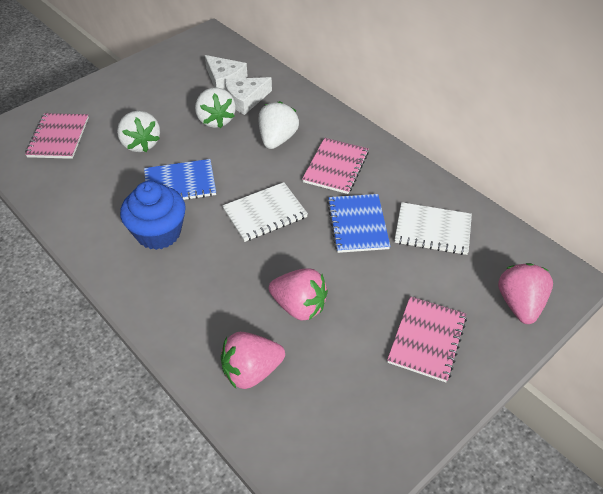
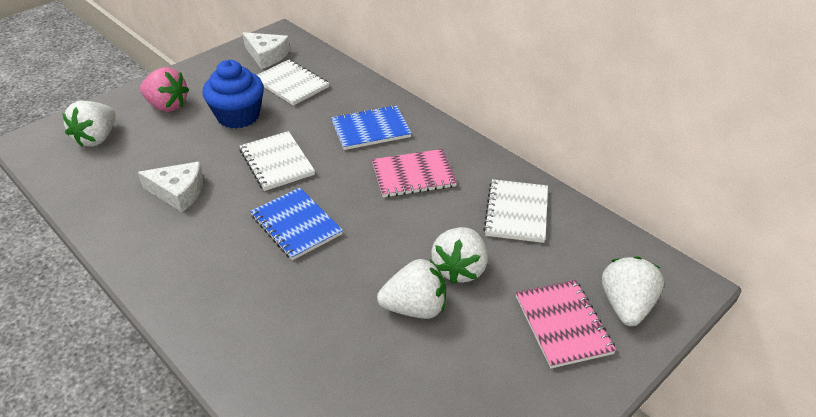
pink notebook: [25,113,89,159] [302,138,369,194] [387,296,467,382] = 3 -> [372,149,457,197] [516,280,616,368] = 2
pink strawberry: [221,332,285,389] [269,268,328,321] [498,263,553,324] = 3 -> [140,67,189,112] = 1
white notebook: [222,182,308,242] [395,202,472,255] = 2 -> [239,131,315,191] [257,60,329,106] [483,179,548,243] = 3
white strawberry: [117,111,160,152] [195,87,236,128] [259,101,299,149] = 3 -> [62,101,116,147] [377,259,446,319] [431,227,488,284] [602,257,664,326] = 4

